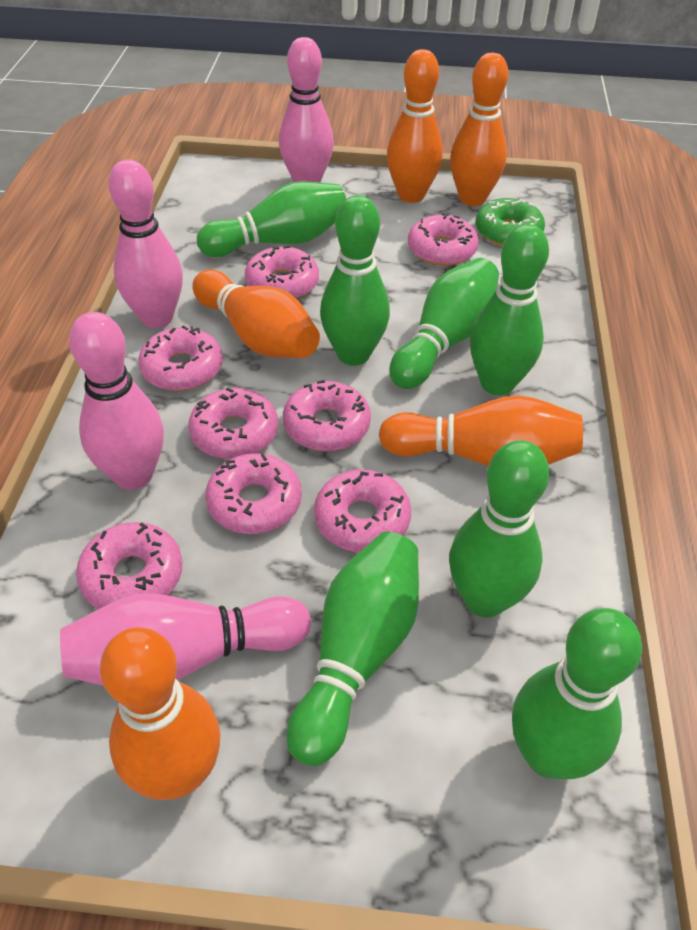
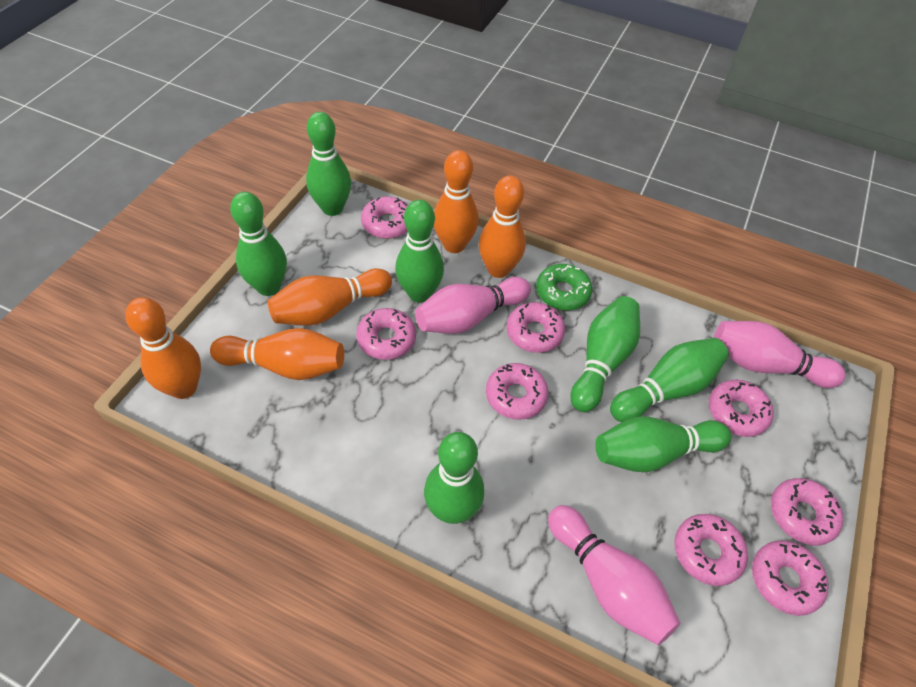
pink bowling pin: [60,593,311,686] [69,312,164,490] [109,159,183,328] [279,37,334,182] = 4 -> [415,277,531,334] [548,505,680,645] [713,321,846,388] = 3

